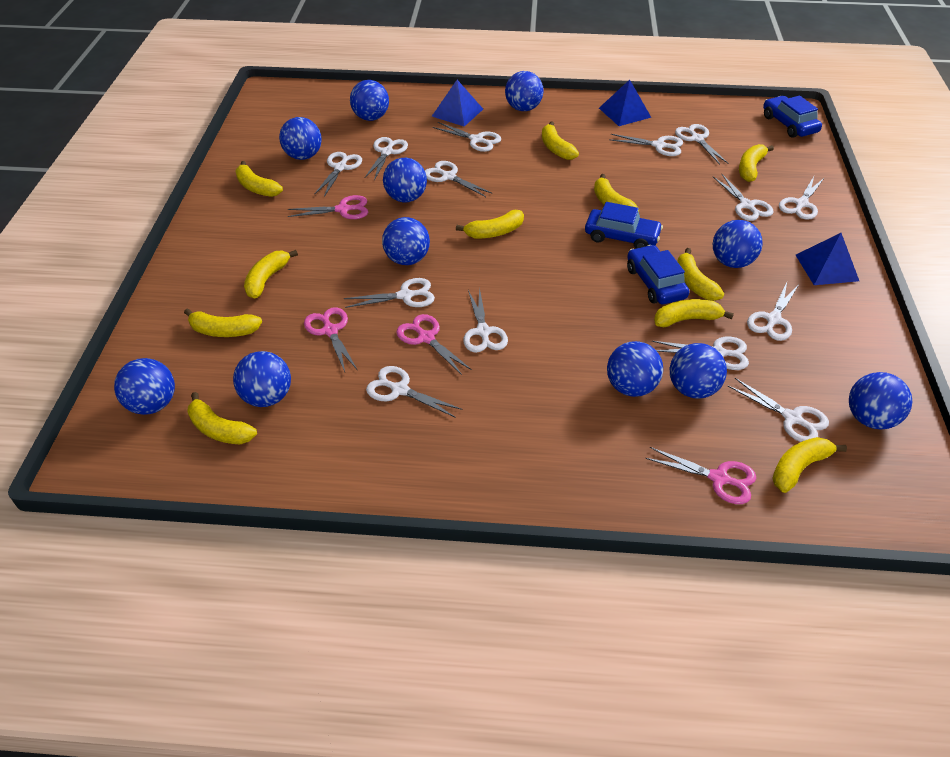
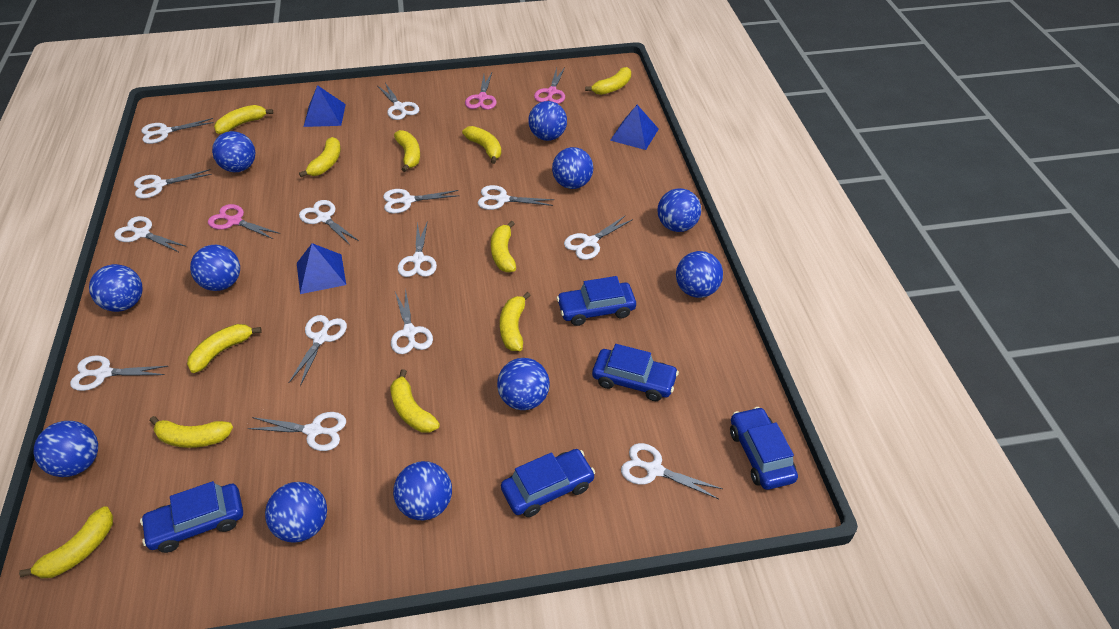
blue car: [585,202,663,249] [627,245,689,304] [763,96,822,138] = 3 -> [140,481,243,553] [501,449,595,517] [557,276,636,326] [592,344,679,401] [730,407,798,490] = 5
pink scissors: [288,195,368,219] [304,307,357,372] [396,314,472,375] [645,447,756,504] = 4 -> [208,204,280,239] [465,73,497,110] [534,67,565,104] = 3

